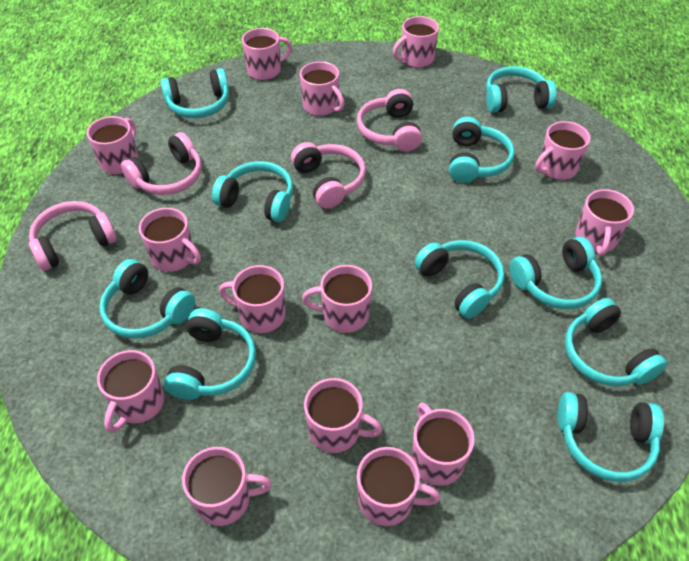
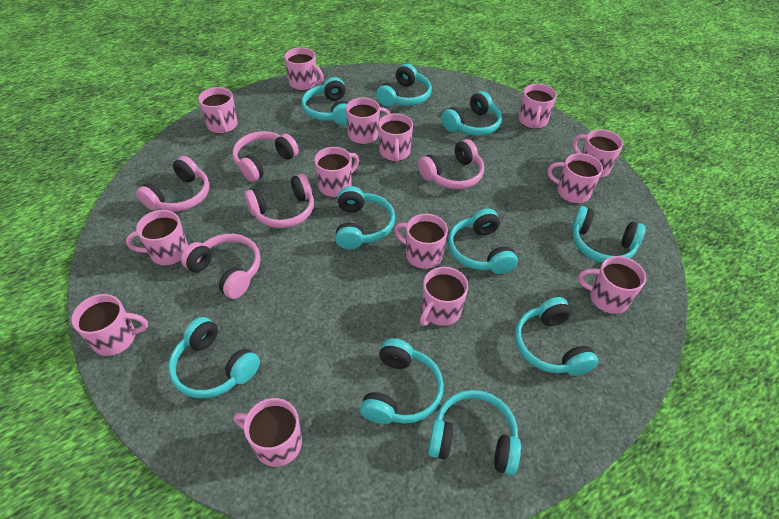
pink headphones: [29,201,117,271] [121,132,202,195] [291,142,366,209] [357,89,422,152] = 4 -> [136,156,210,212] [181,234,261,299] [233,131,299,182] [245,174,314,228] [418,139,484,189] = 5

